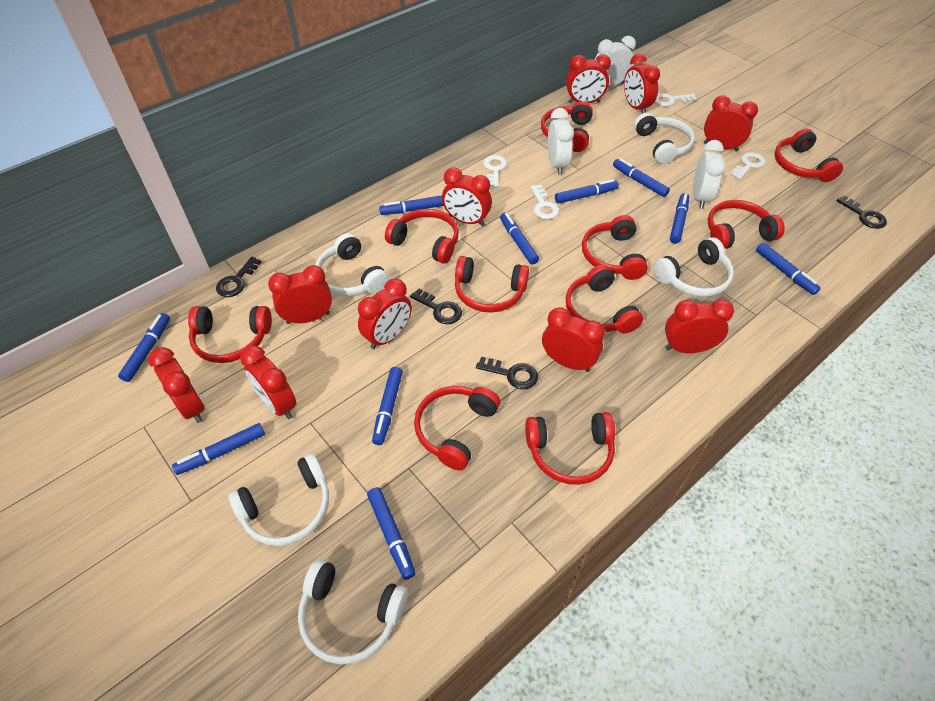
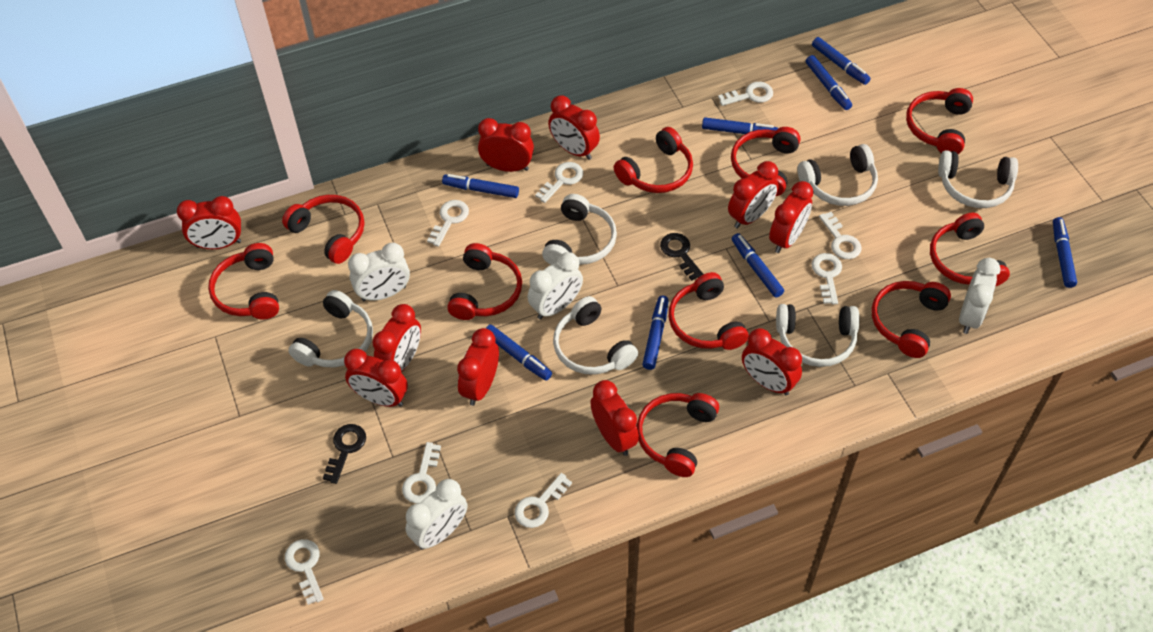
black key: [216,257,262,297] [410,288,462,324] [476,357,538,389] [836,195,887,229] = 4 -> [323,424,366,484] [660,233,703,281] = 2
blue marker: [118,313,170,382] [172,423,265,475] [367,487,416,580] [372,367,403,445] [379,195,444,215] [500,213,539,265] [555,179,619,204] [613,158,670,197] [670,193,689,244] [756,243,821,295] = 10 -> [442,174,519,198] [486,325,552,381] [642,296,669,370] [702,117,778,134] [732,233,784,298] [806,55,852,110] [812,37,871,85] [1053,217,1077,288] = 8
white clock: [548,108,574,175] [594,36,636,86] [693,140,726,209] = 3 -> [348,243,410,301] [405,479,467,550] [527,252,583,319] [959,258,1001,334] = 4
white headphones: [228,453,329,546] [298,560,408,665] [316,233,389,296] [634,112,695,164] [654,237,734,297] = 5 -> [288,290,373,368] [542,194,617,265] [553,296,638,375] [776,304,860,367] [797,144,878,206] [938,150,1018,208] = 6
white key: [483,155,507,187] [530,185,559,219] [655,93,697,107] [730,152,766,180] = 4 -> [285,539,324,605] [402,442,441,503] [427,200,469,247] [515,473,572,528] [535,162,583,203] [718,82,773,106] [811,253,842,305] [819,212,862,259] = 8

